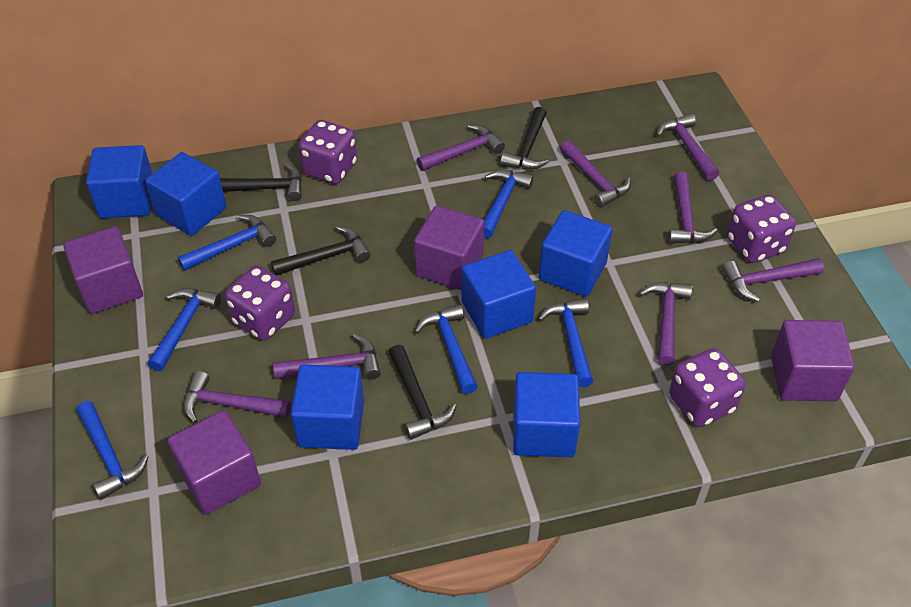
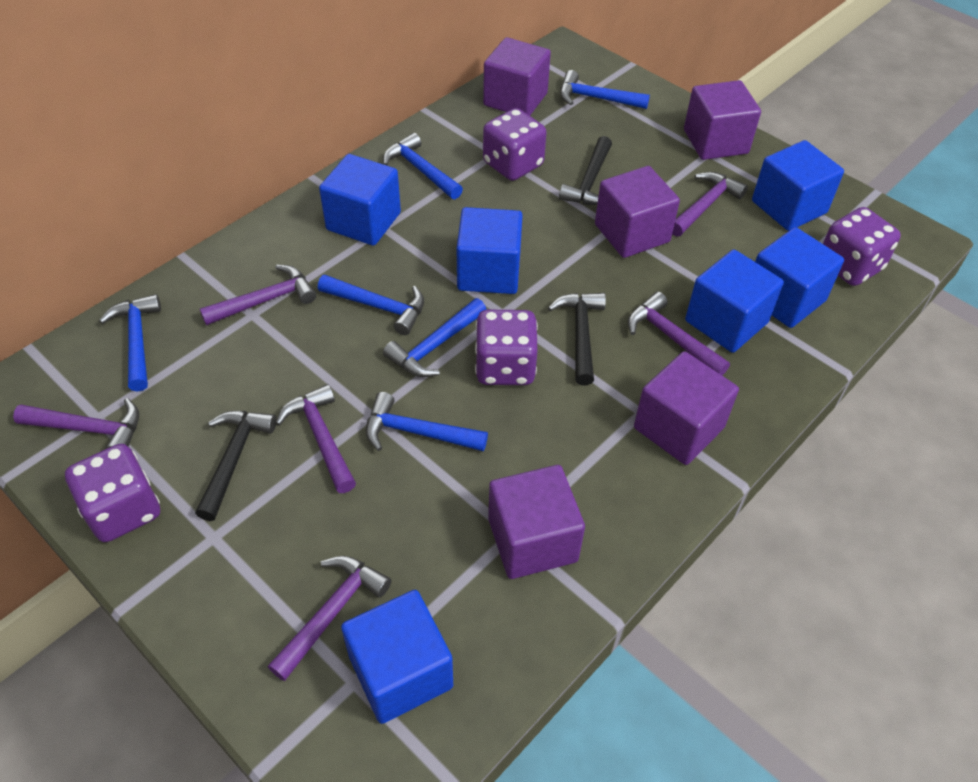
black hammer: [220,164,302,201] [271,226,371,276] [389,345,456,440] [500,107,549,170] = 4 -> [195,411,276,521] [548,293,606,385] [559,136,612,205] = 3
purple cube: [63,226,143,314] [167,410,261,515] [414,205,484,290] [771,320,855,401] = 4 -> [483,37,551,116] [488,465,585,579] [595,166,680,258] [634,351,739,465] [684,80,761,160] = 5
purple hammer: [183,371,291,423] [273,334,381,380] [417,125,505,171] [560,140,631,208] [639,282,692,366] [656,113,720,181] [668,172,718,244] [722,258,824,302] = 8 -> [13,398,139,449] [200,264,316,325] [268,556,391,681] [276,384,356,493] [628,292,730,375] [672,172,748,237] = 6

